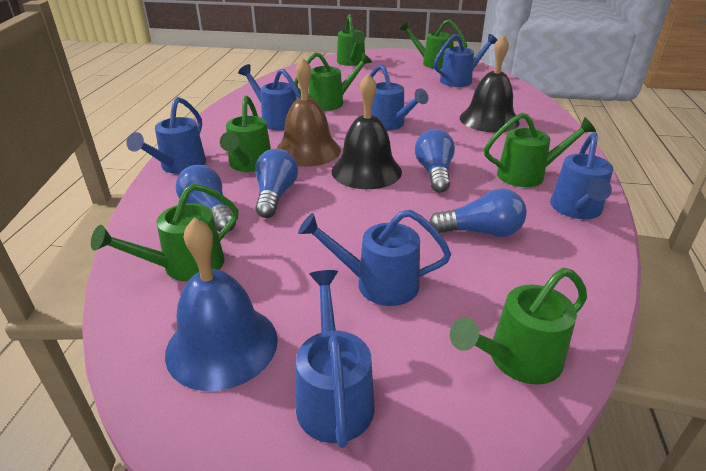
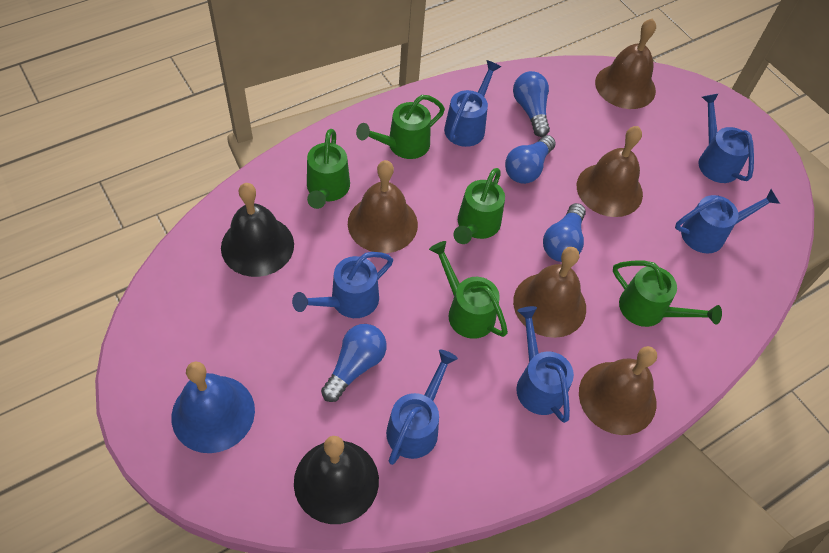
blue watering can: [127,97,206,174] [238,64,301,130] [296,270,375,448] [298,210,451,306] [370,64,429,131] [434,34,497,87] [550,132,613,219] = 7 -> [292,252,393,318] [386,349,458,465] [444,60,501,147] [517,306,574,423] [675,189,780,253] [698,94,754,183] = 6
brown bell: [276,57,341,167] = 1 -> [348,160,418,253] [513,247,586,338] [577,126,643,217] [579,346,657,435] [595,18,656,109] = 5
green watering can: [91,183,238,282] [220,95,271,172] [294,52,372,111] [337,14,365,66] [399,19,467,69] [450,268,587,385] [484,113,596,187] = 7 -> [307,129,350,209] [356,95,445,159] [429,241,508,339] [454,168,505,244] [613,261,722,327] = 5

